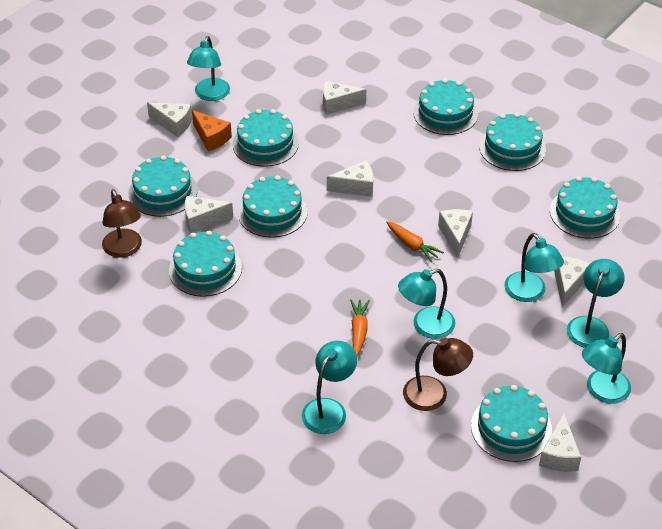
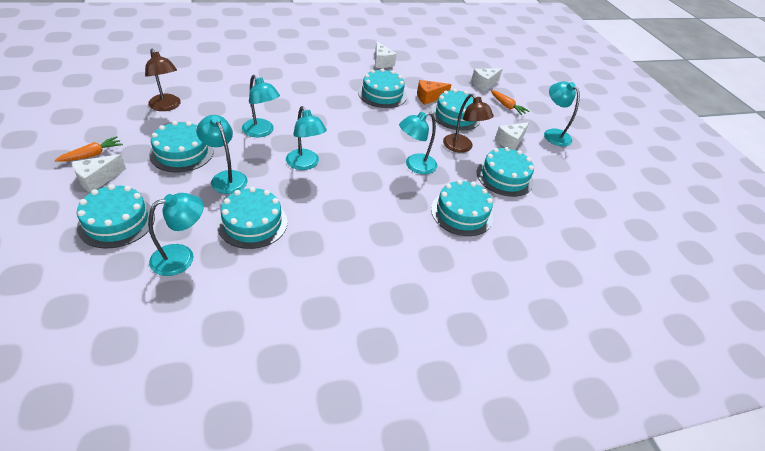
turquoise cake: [129,155,197,217] [169,231,242,297] [233,109,299,167] [238,175,308,238] [413,79,478,135] [471,385,552,462] [479,113,546,171] [550,177,620,238] = 8 -> [77,184,155,248] [149,121,214,172] [217,187,288,249] [358,68,407,108] [431,89,481,130] [431,180,493,236] [477,147,534,197] = 7
white cheese: [147,102,192,137] [185,196,233,233] [323,81,366,115] [327,161,373,197] [438,209,473,258] [539,413,581,472] [554,256,590,307] = 7 -> [72,154,126,193] [375,41,396,68] [471,68,503,91] [495,122,529,150] = 4

